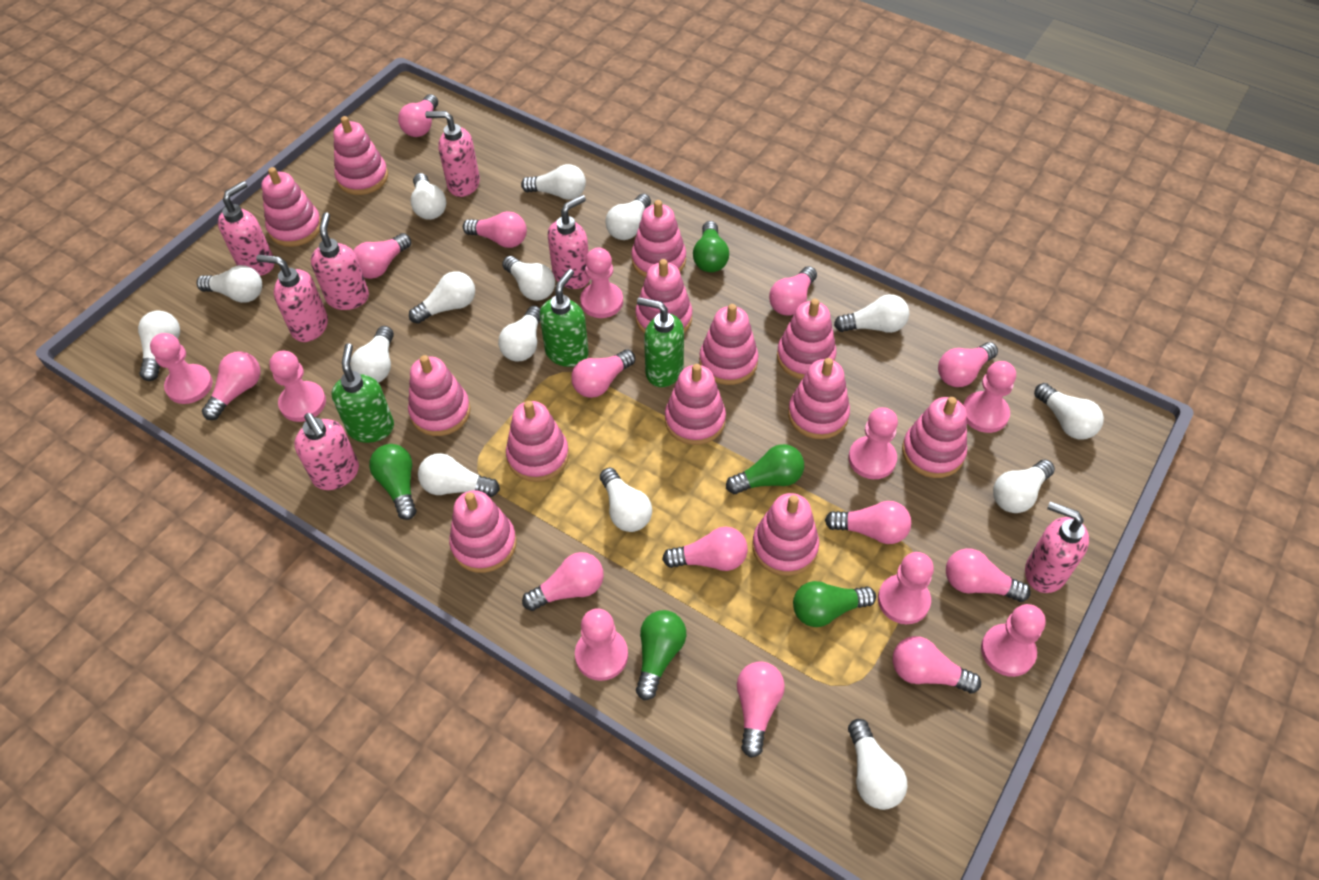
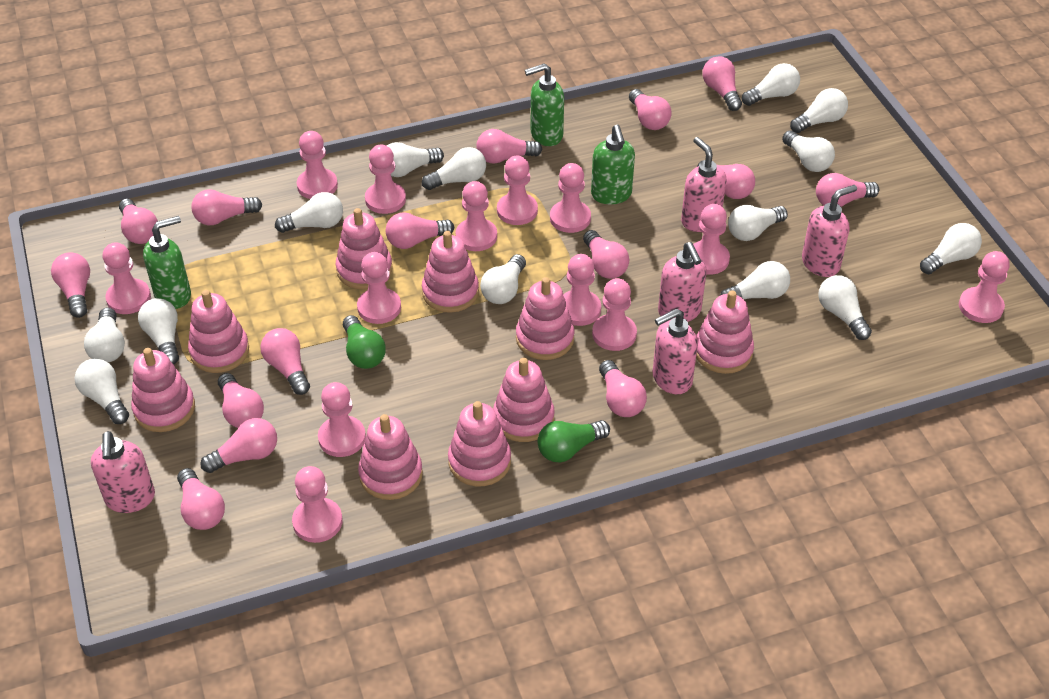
green light bulb: [369,444,416,520] [636,610,686,700] [693,221,729,272] [726,444,804,494] [793,581,876,627] = 5 -> [343,315,386,369] [538,420,610,462] = 2
pink light bulb: [202,351,261,420] [353,233,411,279] [398,94,438,137] [463,211,527,248] [522,552,604,611] [571,349,635,398] [662,527,748,571] [737,661,785,758] [769,266,817,316] [825,501,911,544] [893,636,981,693] [938,342,998,387] [946,548,1031,602] = 13 -> [51,252,90,318] [119,199,158,244] [177,468,225,530] [191,189,262,225] [200,418,277,473] [218,373,264,428] [260,328,310,395] [386,212,454,249] [476,129,542,164] [583,230,629,279] [599,360,647,417] [629,89,672,130] [697,160,755,199] [702,56,742,111] [816,173,879,207] = 15
pink pawn: [150,333,213,404] [269,351,326,422] [575,608,628,681] [580,247,623,318] [848,407,898,479] [878,552,934,624] [963,361,1016,433] [981,604,1046,677] = 8 -> [102,243,151,314] [292,466,343,543] [297,131,338,199] [318,382,366,457] [357,252,401,324] [365,145,406,214] [456,181,497,251] [497,156,538,225] [550,163,591,233] [563,254,601,326] [592,278,637,351] [693,204,730,275] [959,251,1010,323] = 13
pink soap dispenser: [218,181,274,276] [256,255,328,342] [294,413,359,490] [311,212,369,310] [425,111,480,197] [548,195,590,289] [1025,502,1089,593] = 7 -> [91,431,155,513] [653,308,698,394] [658,242,707,322] [681,137,727,232] [802,185,857,277] = 5
pink stacking toy: [261,167,321,247] [333,116,388,195] [408,355,471,436] [449,490,517,573] [506,401,569,482] [631,200,686,278] [635,259,692,334] [665,364,726,445] [699,304,758,385] [752,493,819,576] [777,299,837,379] [788,358,850,439] [902,397,967,478] = 13 -> [131,348,195,432] [188,290,249,373] [336,208,393,289] [358,414,423,500] [422,231,479,313] [448,401,511,486] [493,358,555,442] [516,277,574,360] [696,290,754,374] = 9
white light bulb: [138,311,180,381] [197,265,262,303] [350,326,394,383] [409,271,475,324] [411,173,446,220] [418,453,500,497] [498,306,541,362] [502,256,555,301] [521,164,586,200] [600,468,652,532] [605,194,651,240] [834,294,909,333] [848,719,907,810] [993,459,1055,513] [1034,383,1104,439] = 15 -> [75,358,129,424] [84,308,125,362] [138,298,179,365] [275,192,343,233] [387,142,444,177] [422,147,486,190] [480,254,526,304] [720,261,790,299] [728,205,788,241] [742,63,800,106] [782,130,835,172] [790,88,848,133] [818,275,872,340] [920,223,982,274] = 14

